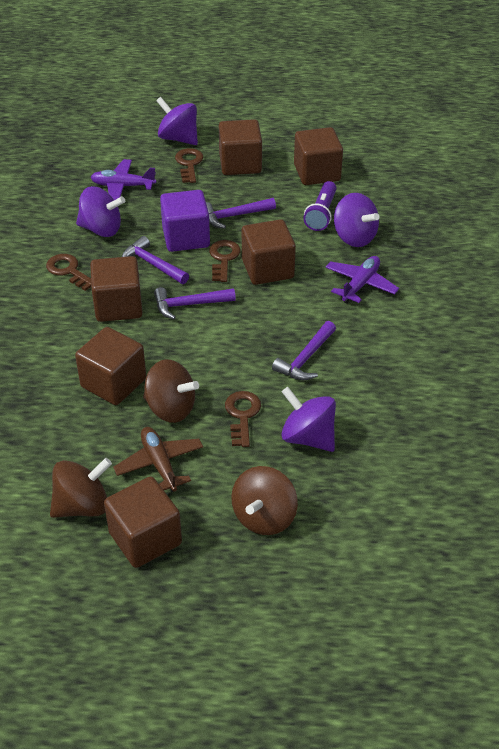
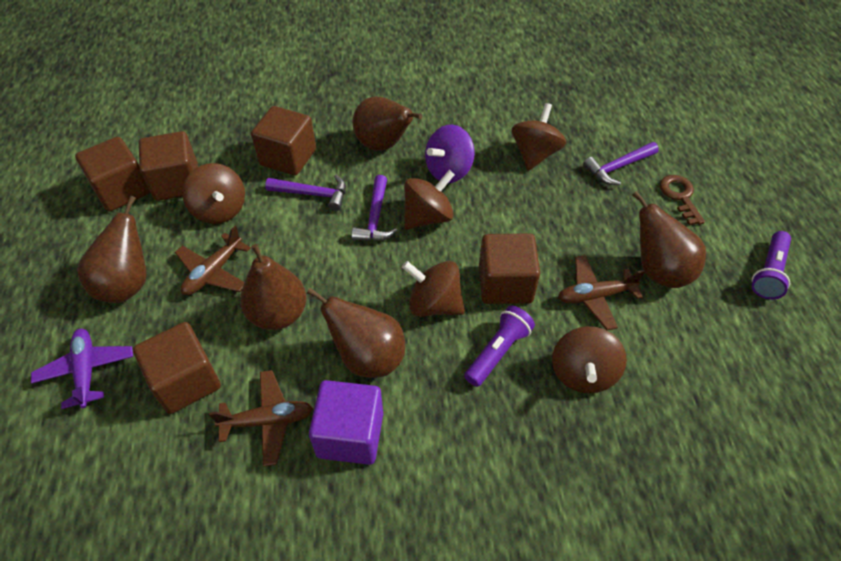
brown cube: [75,327,146,405] [90,256,143,322] [104,477,182,568] [219,119,262,175] [242,219,296,285] [294,127,343,185] = 6 -> [75,137,150,211] [133,322,221,414] [139,131,198,201] [251,106,316,176] [479,233,540,304] = 5
brown key: [46,254,91,291] [175,148,204,183] [209,240,241,282] [225,391,261,447] = 4 -> [660,175,705,225] = 1
brown pear: none = 0 -> [77,196,147,303] [240,244,306,330] [307,288,405,378] [353,96,422,151] [632,191,706,288] = 5
brown plane: [113,427,203,492] = 1 -> [175,226,251,295] [209,370,313,467] [558,255,645,330] = 3
brown spinning top: [50,458,112,518] [143,359,199,423] [231,466,298,535] = 3 -> [182,163,245,224] [402,261,465,317] [404,170,455,230] [512,103,566,171] [552,326,627,393] = 5
purple flashlight: [303,181,337,231] = 1 -> [464,305,535,387] [752,231,791,299] = 2
purple hammer: [122,236,189,284] [154,287,236,319] [206,198,276,229] [272,321,336,380] = 4 -> [265,175,346,211] [351,175,398,241] [583,142,659,185] = 3
purple plane: [91,159,156,200] [325,256,399,303] = 2 -> [31,329,133,409] = 1
purple spinning top: [76,186,125,237] [156,97,198,145] [281,387,336,452] [334,193,379,247] = 4 -> [425,125,474,183] = 1

